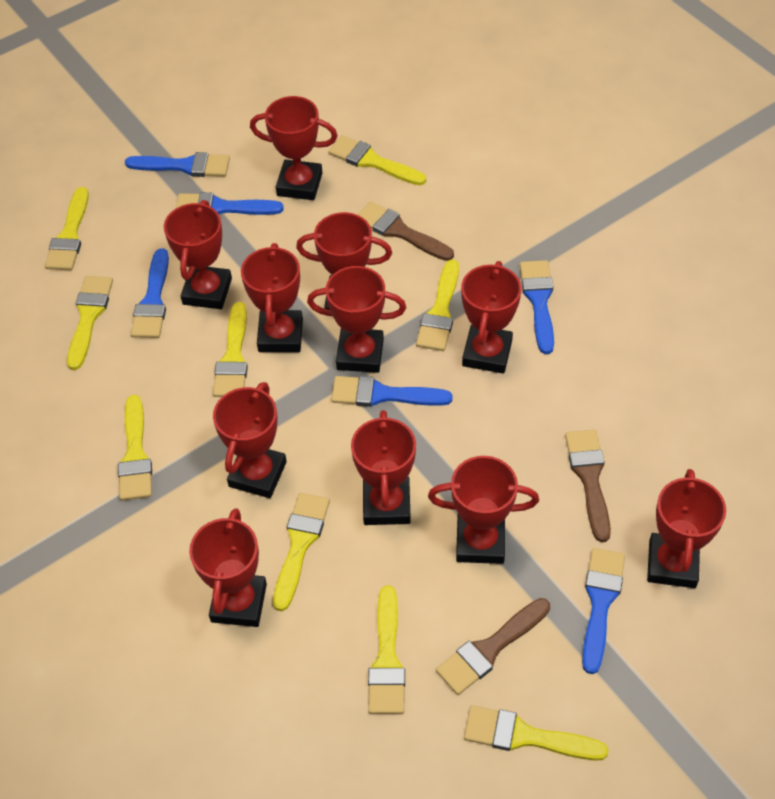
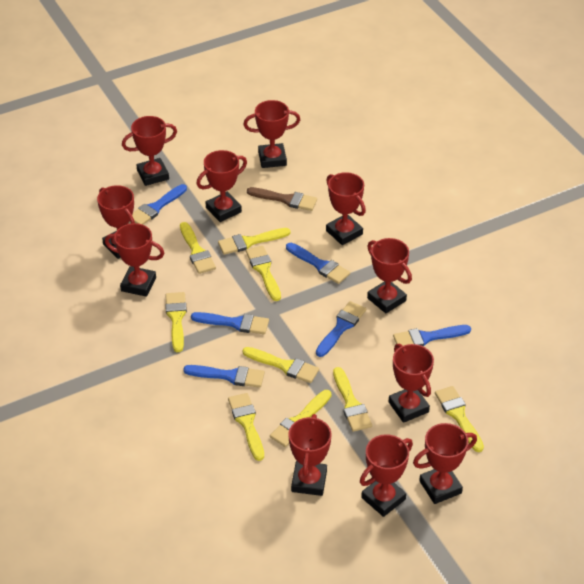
brown brush: [358,201,454,261] [436,598,550,695] [565,430,611,542] = 3 -> [247,187,317,211] = 1

